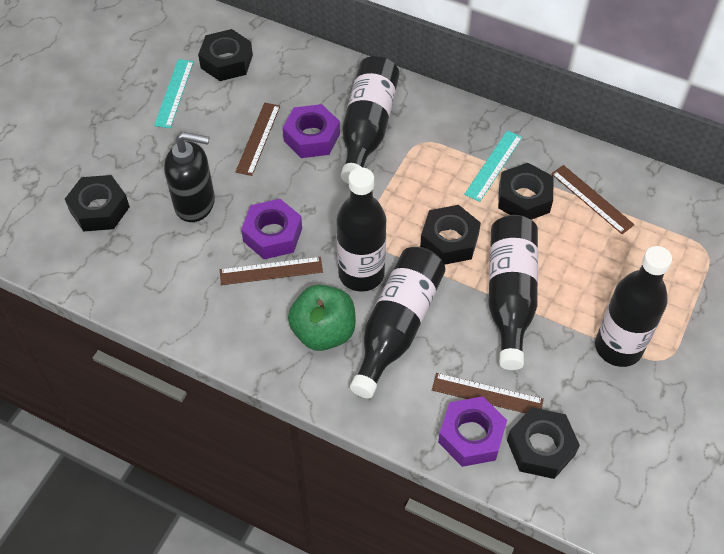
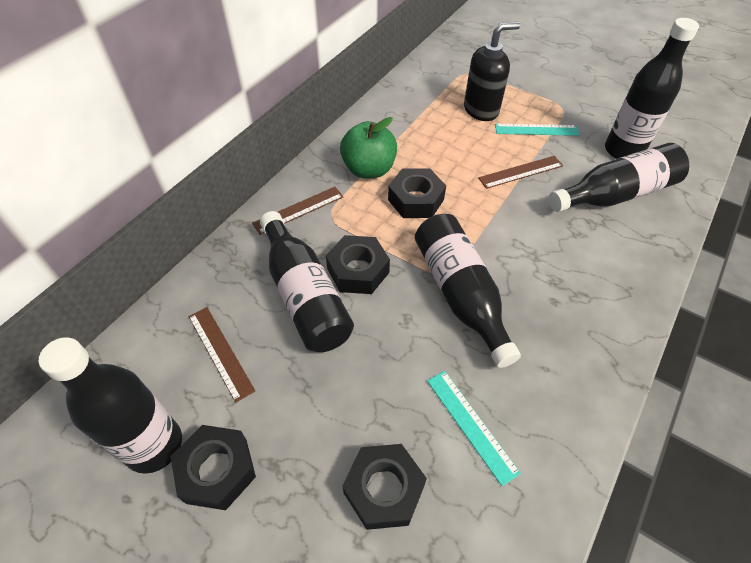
black nut: [65,175,130,232] [198,29,253,81] [420,205,481,265] [498,163,553,220] [507,407,580,479] = 5 -> [170,425,256,510] [326,235,390,294] [342,444,427,530] [388,168,446,218] = 4
brown ruler: [220,257,323,285] [236,103,280,176] [432,373,544,413] [551,165,635,234] = 4 -> [188,307,255,403] [252,187,343,235] [478,156,563,189] = 3
purple nut: [241,199,302,259] [282,104,340,158] [438,396,507,467] = 3 -> none = 0

